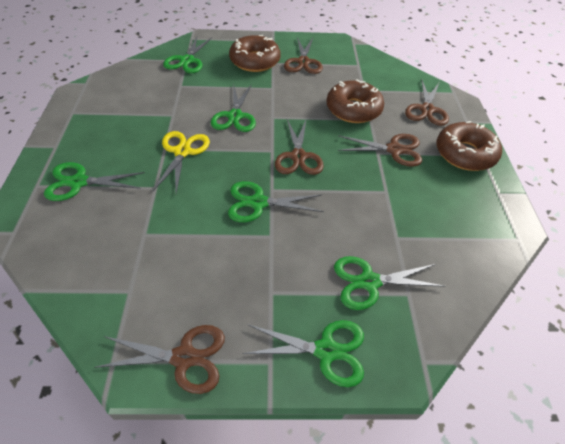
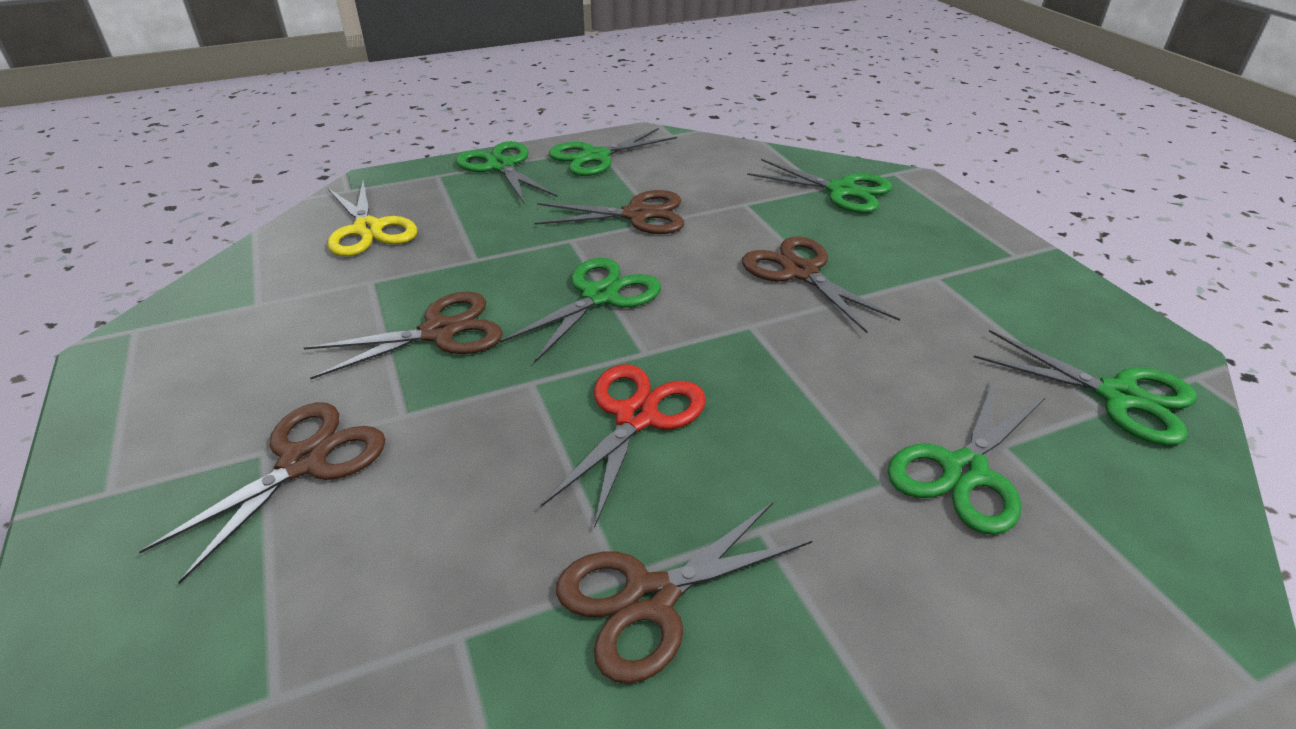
brown donut: [229,35,281,72] [327,80,384,123] [436,121,502,171] = 3 -> none = 0
red scissors: none = 0 -> [541,364,706,528] = 1

